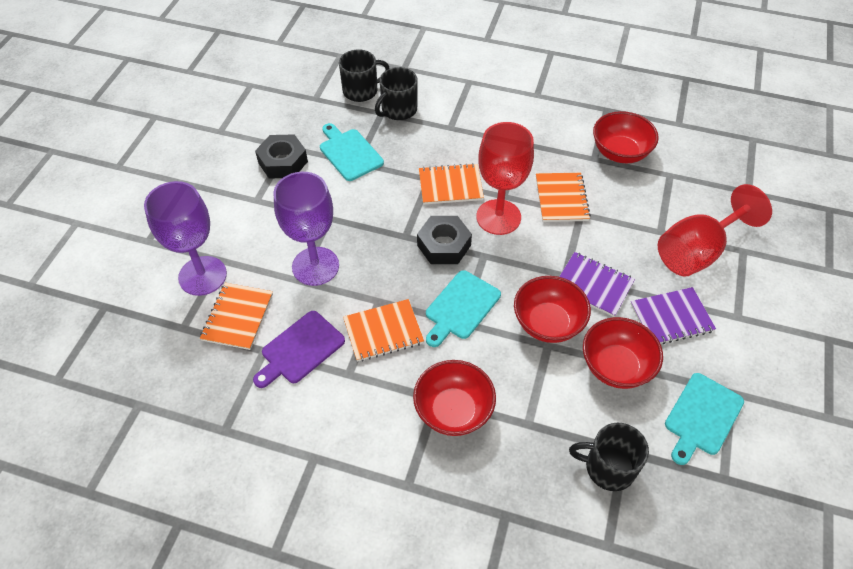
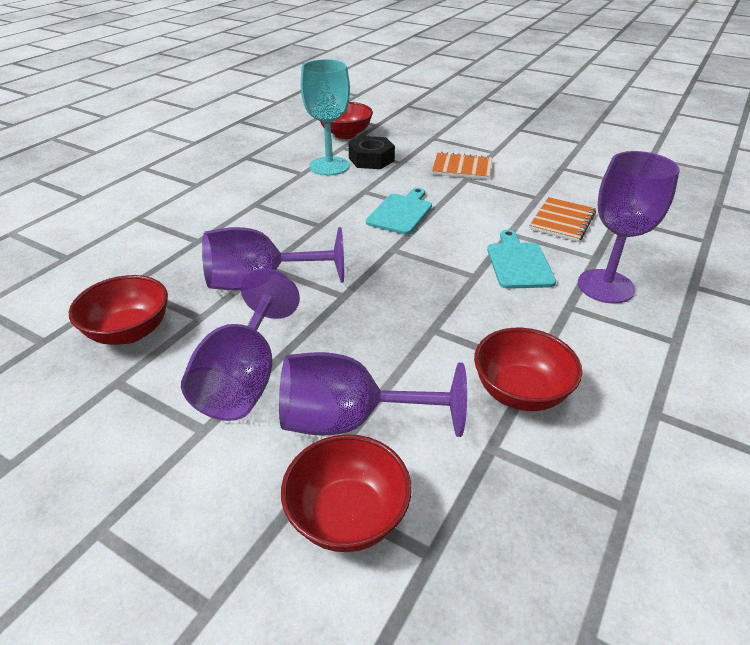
black mug: [339,49,390,102] [375,67,418,120] [569,423,649,491] = 3 -> none = 0
black nut: [255,134,308,179] [417,216,472,264] = 2 -> [348,136,395,169] = 1
orange notebook: [200,283,273,350] [343,299,424,362] [419,163,484,205] [536,173,591,222] = 4 -> [432,152,492,180] [529,197,596,242] = 2
purple cutting board: [253,311,345,388] = 1 -> none = 0
purple goblet: [144,181,227,296] [273,172,339,286] = 2 -> [181,268,300,421] [202,227,344,291] [279,352,467,437] [578,151,680,304] = 4
purple notebook: [559,252,635,317] [631,287,716,344] = 2 -> none = 0
red goblet: [476,122,534,235] [658,184,772,277] = 2 -> none = 0
turquoise cutting board: [320,123,384,181] [426,270,501,347] [665,373,744,465] = 3 -> [366,188,432,235] [487,230,556,289] = 2
turquoise goblet: none = 0 -> [301,59,350,176] = 1

